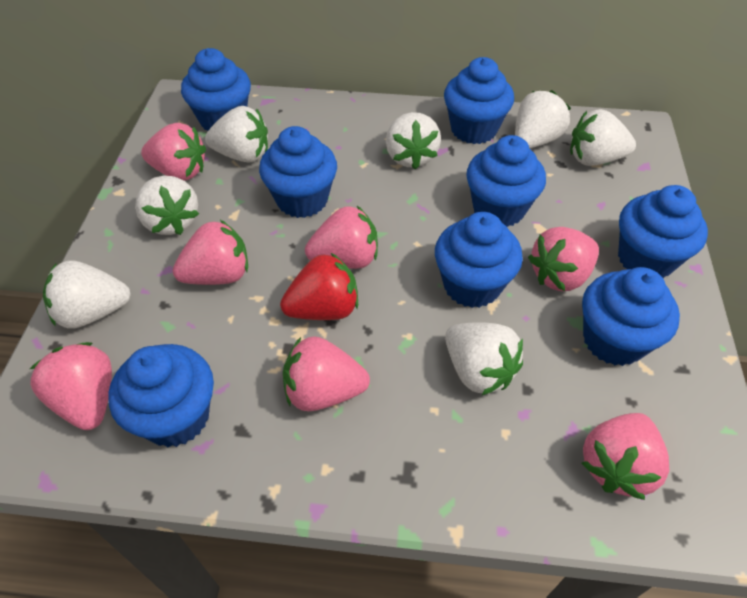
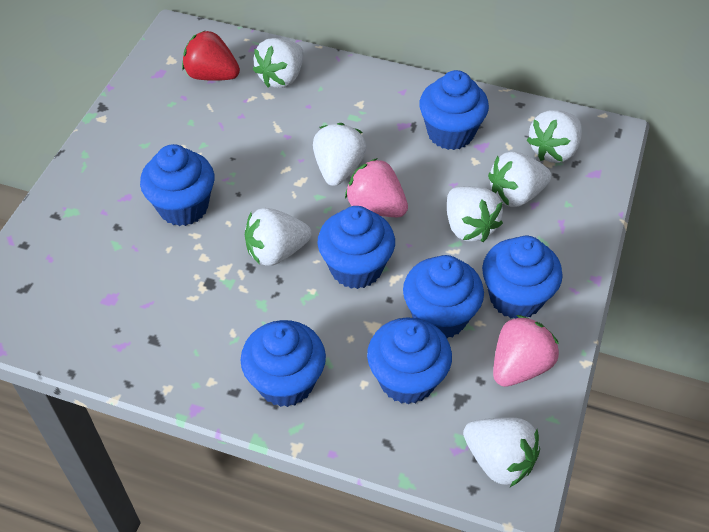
blue cupcake: [108,344,214,447] [181,48,251,131] [259,126,337,218] [435,212,523,308] [444,57,514,144] [466,135,546,227] [582,267,680,366] [618,185,708,278] = 8 -> [140,144,214,226] [240,320,326,407] [318,206,395,289] [367,317,452,404] [403,255,484,338] [419,70,489,150] [482,236,563,319] = 7
pink strawberry: [30,342,112,430] [141,123,206,181] [173,220,248,285] [283,336,370,411] [305,206,378,269] [528,227,599,291] [582,413,669,500] = 7 -> [345,158,408,217] [493,315,559,387] = 2

